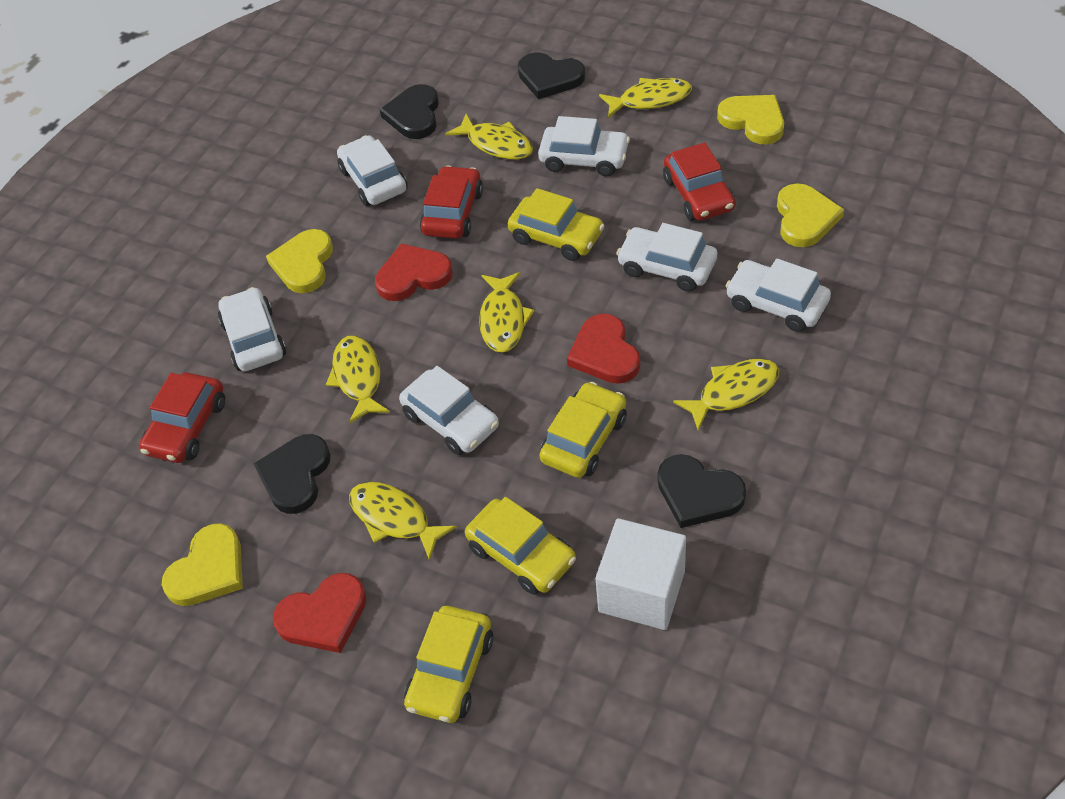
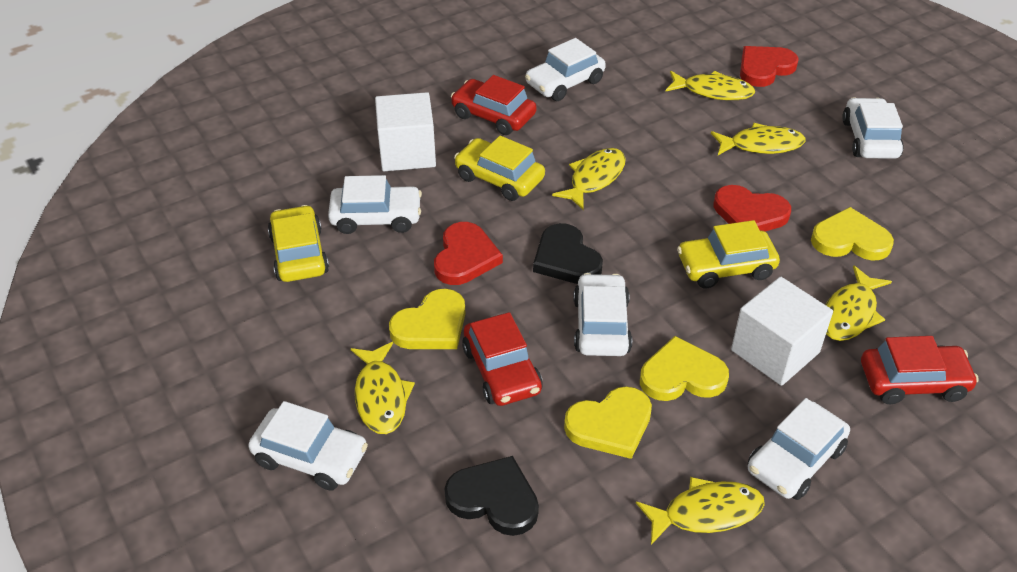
black heart: [253,434,331,514] [380,84,439,139] [518,53,585,99] [657,454,746,528] = 4 -> [444,456,539,536] [533,223,603,284] = 2
white cube: [596,518,686,630] = 1 -> [375,92,436,171] [731,277,833,386] = 2
yellow car: [404,606,493,723] [465,497,576,595] [508,188,605,261] [540,382,627,478] = 4 -> [268,205,329,282] [454,136,545,201] [677,220,780,288] = 3

